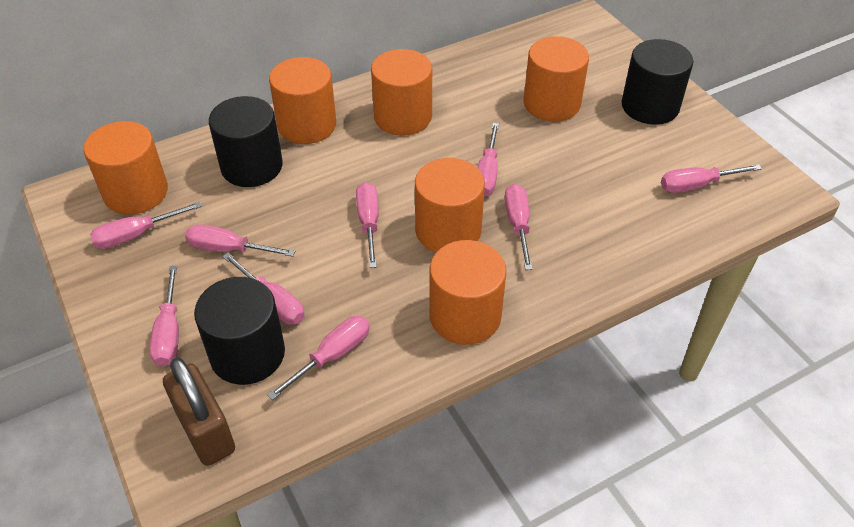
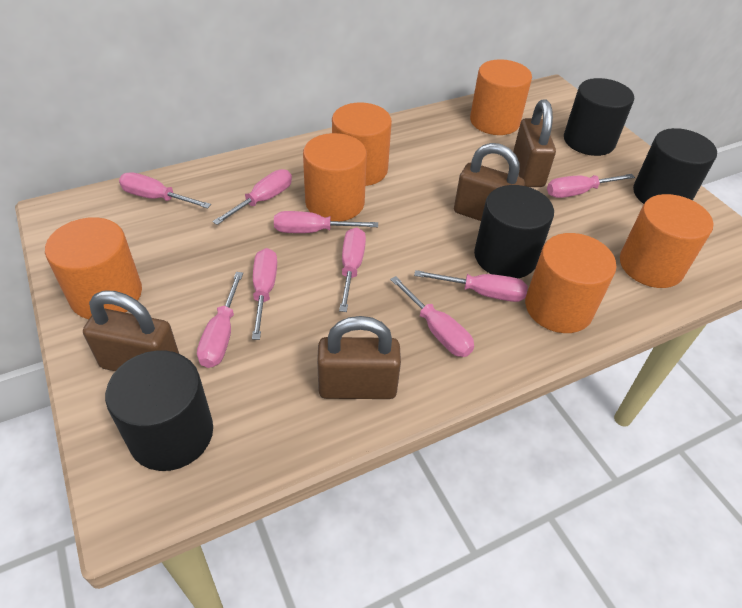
black cylinder: [194,277,285,385] [209,96,283,187] [622,39,693,125] = 3 -> [105,350,213,471] [474,185,554,278] [564,78,634,156] [633,128,717,204] = 4
brown padlock: [163,357,235,466] = 1 -> [83,290,179,371] [317,316,401,399] [454,143,525,221] [513,100,556,187] = 4

